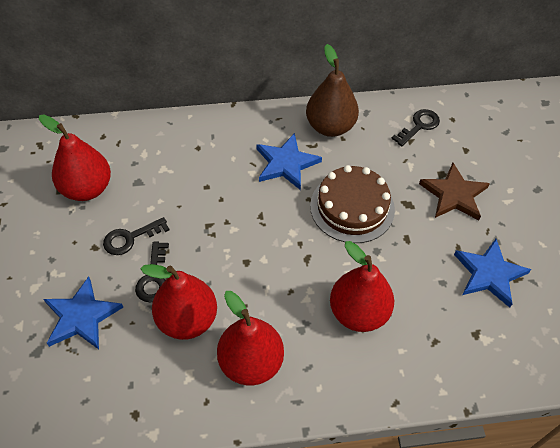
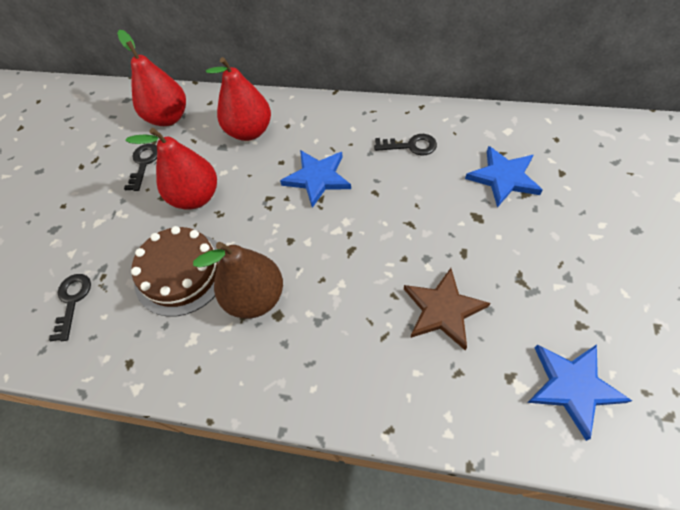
red pear: [39,114,111,201] [140,264,217,340] [217,291,284,386] [330,241,394,332] = 4 -> [117,30,186,126] [125,128,217,210] [206,57,271,141] = 3

